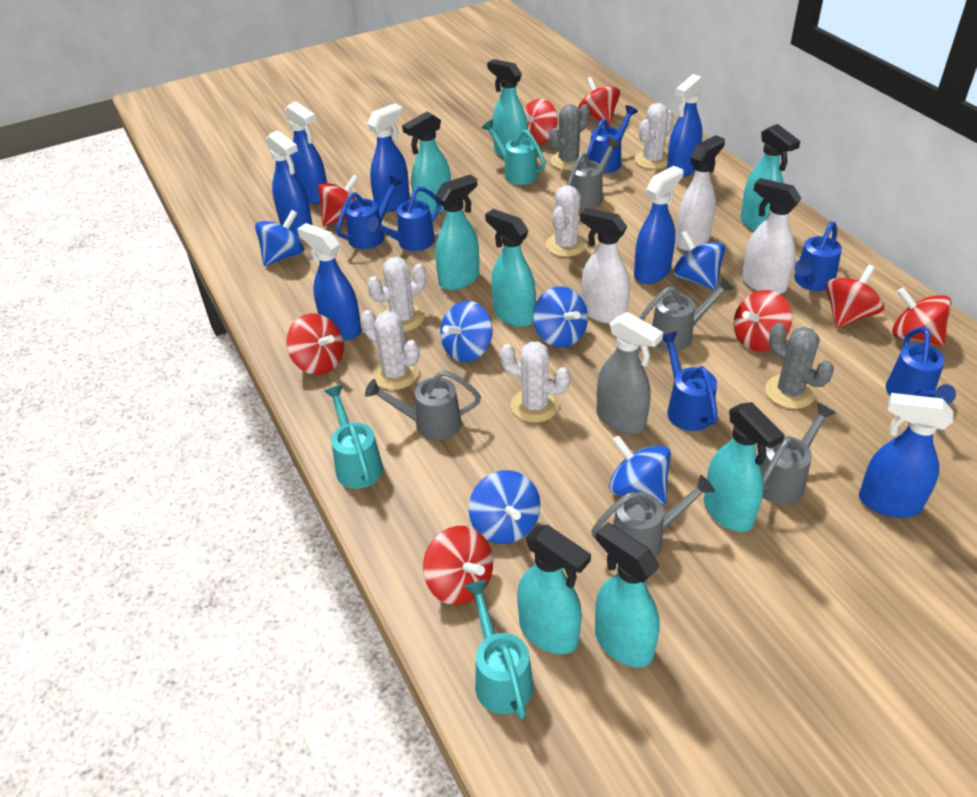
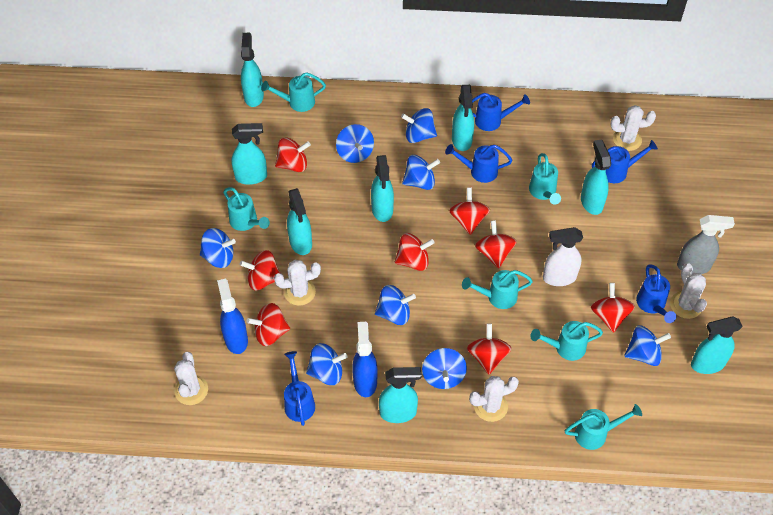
blue spinning top: [255,210,304,266] [440,301,493,362] [469,470,541,544] [533,286,588,348] [609,435,671,505] [673,231,725,290] = 6 -> [200,228,236,268] [306,343,347,385] [336,124,374,163] [375,285,416,325] [401,108,437,143] [402,155,440,190] [422,348,467,389] [624,326,671,366] = 8
blue spray bottle: [266,130,313,236] [284,101,327,204] [297,223,361,340] [367,103,410,213] [634,166,683,284] [667,74,705,178] [859,393,953,518] = 7 -> [217,279,248,354] [352,322,378,397] = 2
blue watering can: [336,175,403,249] [367,186,441,251] [587,105,638,173] [662,332,718,431] [794,221,842,291] [886,327,956,404] = 6 -> [284,351,315,426] [445,144,512,183] [472,93,530,131] [592,140,658,183] [636,264,676,323] = 5
grey cactus: [549,104,590,170] [766,322,834,409] = 2 -> none = 0
grey watering can: [365,370,481,441] [567,138,621,209] [591,475,715,558] [639,277,734,351] [760,403,836,505] = 5 -> none = 0
turquoise watering can: [324,385,383,489] [464,580,533,719] [481,119,546,185] = 3 -> [223,187,270,231] [261,72,326,112] [462,270,533,309] [529,153,561,205] [530,321,603,361] [565,404,642,450] = 6
white spray bottle: [580,208,630,324] [675,135,725,251] [742,178,801,294] = 3 -> [543,227,583,286] = 1

